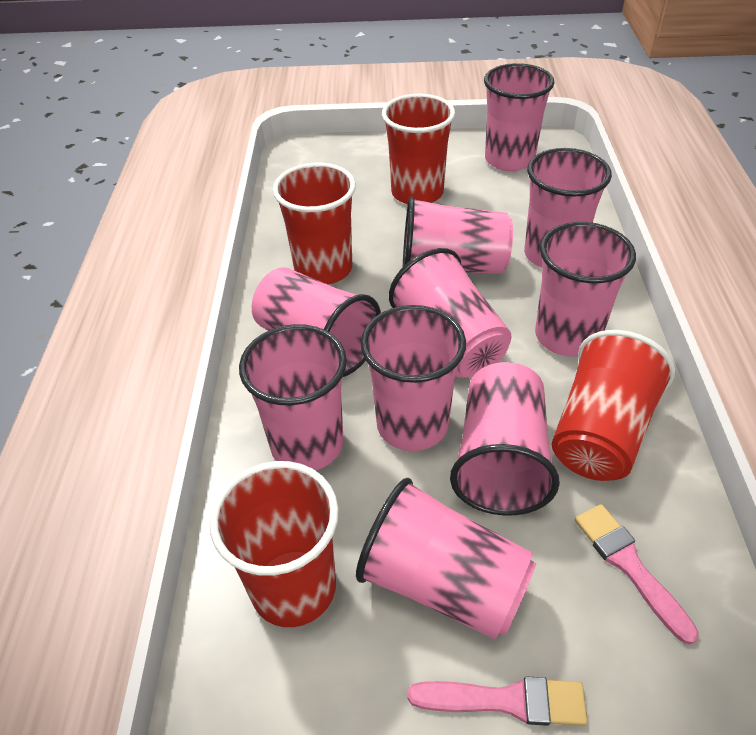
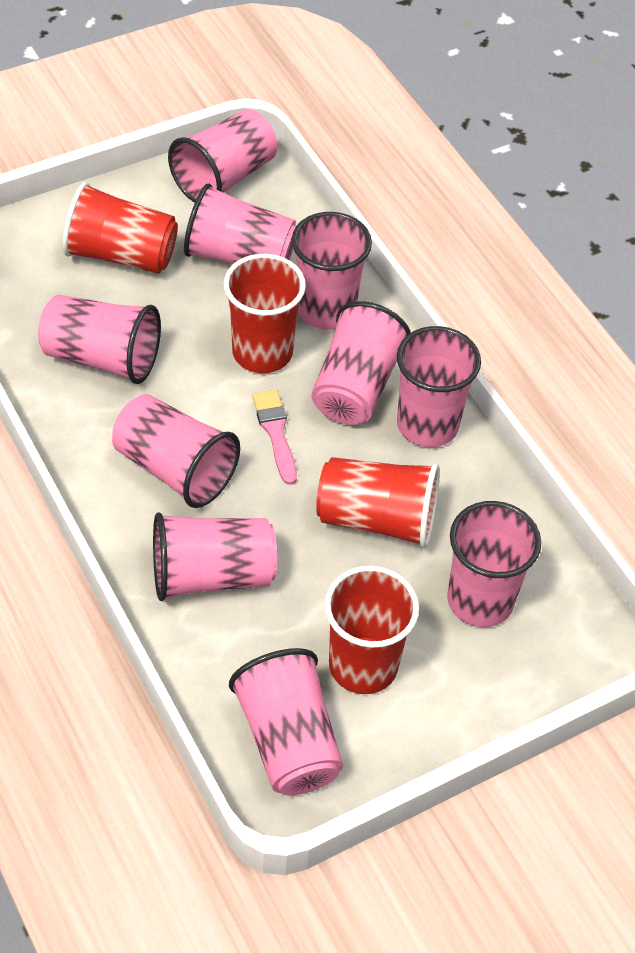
pink brush: [408,676,588,726] [575,504,699,645] = 2 -> [252,390,297,485] = 1

